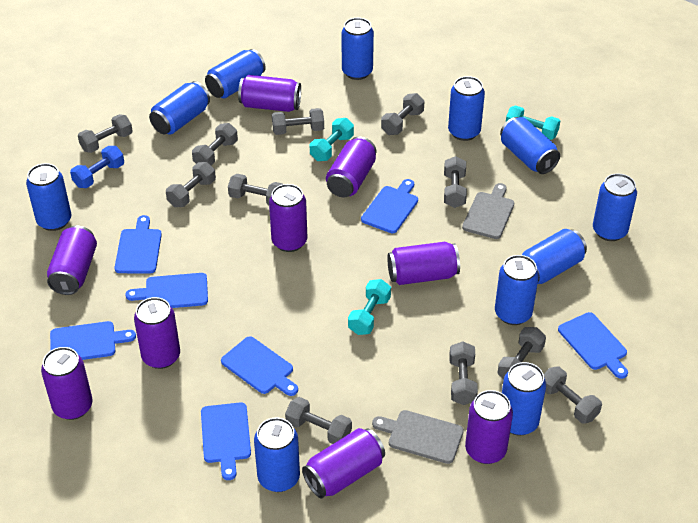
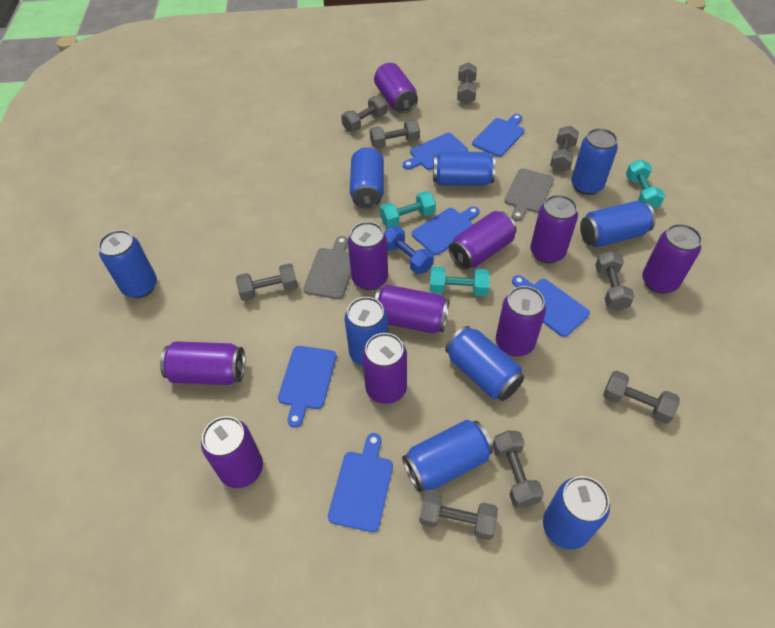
blue can: [26,163,71,231] [149,81,210,134] [205,49,266,98] [254,418,300,492] [342,18,374,80] [448,76,485,141] [495,255,539,325] [500,117,560,174] [502,362,546,436] [522,229,587,284] [593,173,637,241] = 11 -> [98,230,157,298] [344,297,388,366] [350,147,384,209] [402,420,493,492] [433,152,496,186] [445,326,524,401] [543,476,610,550] [571,128,618,195] [580,201,655,247] = 9
blue cutting board: [50,321,136,360] [114,215,162,274] [125,273,208,308] [201,402,251,480] [221,336,298,396] [361,179,418,233] [558,312,628,379] = 7 -> [278,346,337,428] [328,433,393,532] [403,133,468,170] [412,206,480,255] [472,114,525,157] [512,275,590,337] = 6
grey dumbbell: [78,114,133,153] [166,162,216,207] [192,123,238,166] [228,174,283,205] [272,108,324,135] [285,397,352,444] [381,93,424,135] [444,156,467,208] [449,341,478,405] [498,327,546,380] [544,367,602,424] = 11 -> [236,263,298,301] [341,96,387,132] [370,119,420,149] [419,490,498,540] [457,62,477,104] [493,431,544,508] [550,125,579,172] [595,251,635,311] [603,371,680,424] = 9
purple can: [41,347,93,420] [47,225,97,295] [134,297,180,369] [238,75,301,112] [269,184,307,252] [302,428,385,498] [326,137,376,198] [387,242,460,285] [465,390,513,464] = 9 -> [160,341,245,385] [201,416,263,488] [348,222,388,290] [362,333,407,404] [374,63,418,114] [375,285,450,333] [449,211,517,270] [496,286,546,356] [530,195,578,263] [642,224,702,294] = 10

